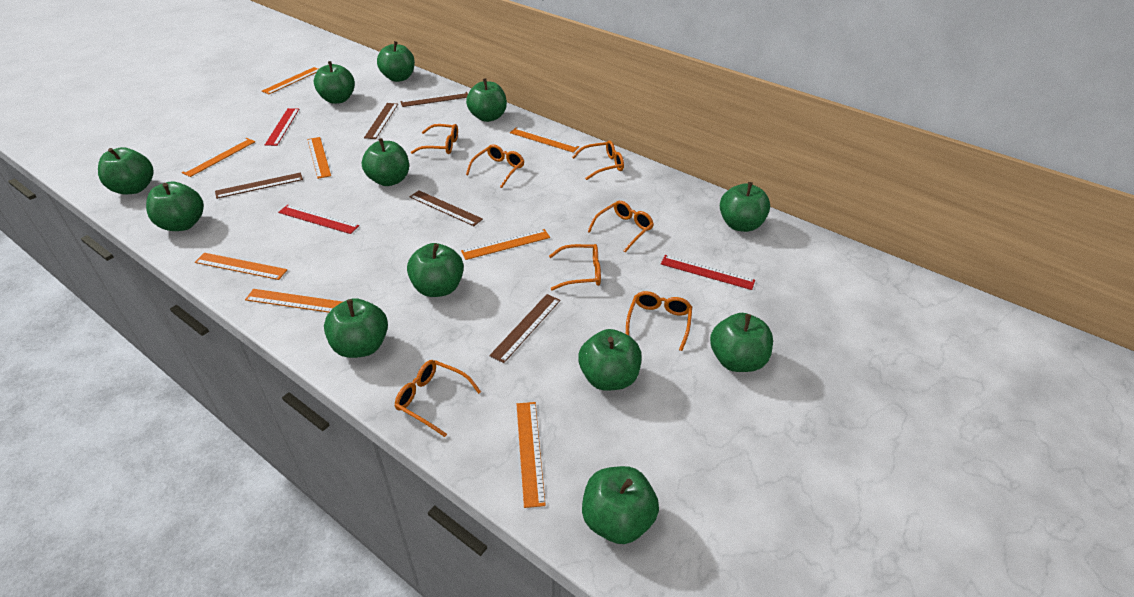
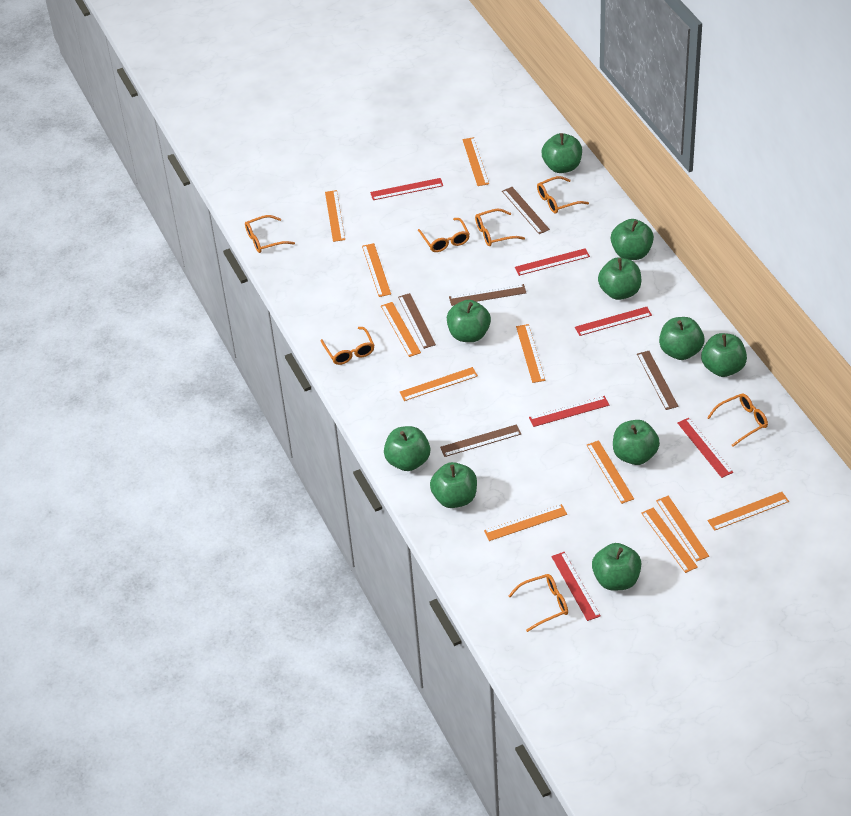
green apple: [98,147,154,194] [146,181,204,231] [314,61,355,104] [324,298,388,358] [362,138,409,186] [377,41,415,82] [407,243,464,297] [466,78,507,122] [578,329,642,391] [582,466,659,544] [710,313,773,372] [720,182,770,232] = 12 -> [384,426,430,471] [430,462,477,508] [447,300,491,342] [541,133,582,173] [592,543,641,591] [598,257,641,300] [611,219,654,260] [613,420,660,465] [659,317,704,360] [701,333,747,377] = 10
orange ruler: [181,138,255,177] [195,253,287,280] [245,289,343,313] [262,67,318,94] [307,137,331,179] [461,229,550,260] [510,127,579,153] [516,402,546,508] = 8 -> [325,190,345,242] [362,243,391,297] [381,302,421,357] [400,367,478,401] [462,137,489,186] [484,504,567,541] [516,324,545,383] [587,440,634,504] [641,508,698,573] [656,496,709,561] [708,492,789,531] = 11
red ruler: [265,108,299,146] [278,205,359,234] [661,255,755,290] = 3 -> [370,178,443,200] [515,248,590,276] [529,396,609,427] [551,552,601,621] [575,307,652,336] [677,418,733,478] = 6

